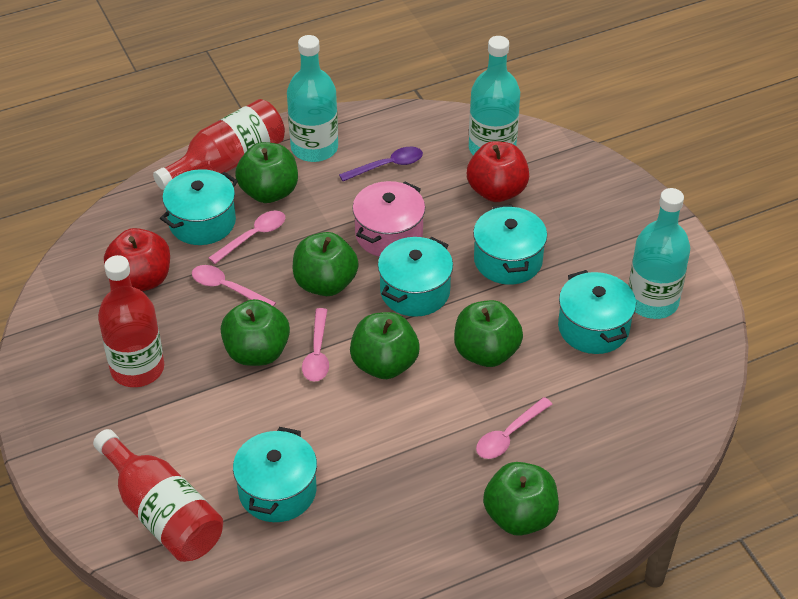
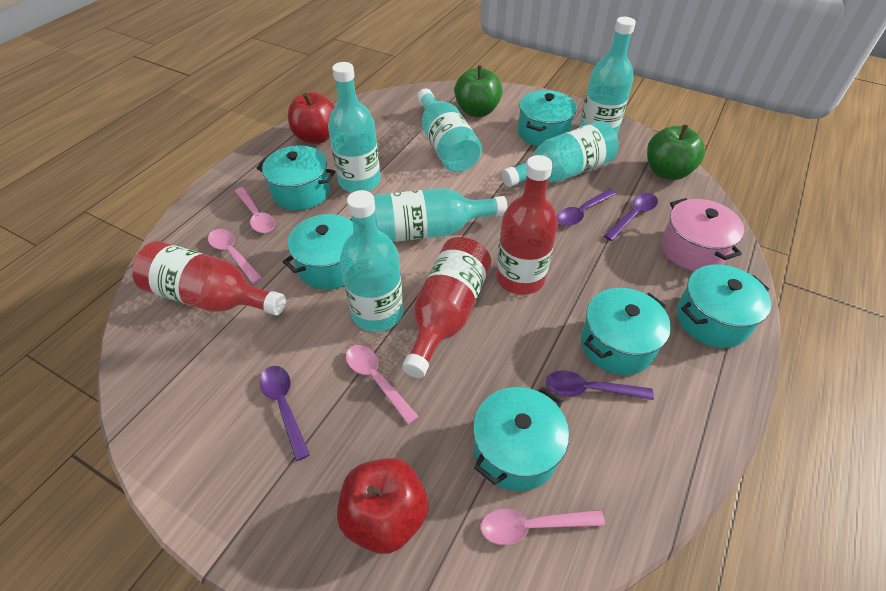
green apple: [221,299,290,366] [235,142,298,203] [293,232,359,296] [350,312,420,379] [454,300,523,367] [483,462,559,536] = 6 -> [455,65,503,117] [647,124,705,180] = 2
purple spoon: [339,147,423,181] = 1 -> [260,366,310,461] [546,371,654,400] [557,189,616,226] [604,193,658,241] = 4
turquoise bottle: [287,35,338,162] [469,36,520,155] [629,188,690,319] = 3 -> [328,62,381,193] [340,190,404,332] [373,188,507,242] [417,89,482,172] [502,121,619,187] [579,17,636,134] = 6
turquoise pot: [160,169,238,245] [233,427,317,522] [378,237,453,317] [473,205,547,285] [558,270,636,354] = 5 -> [257,145,335,211] [283,214,353,290] [473,387,569,491] [518,90,577,147] [581,288,671,375] [677,264,771,348] = 6

